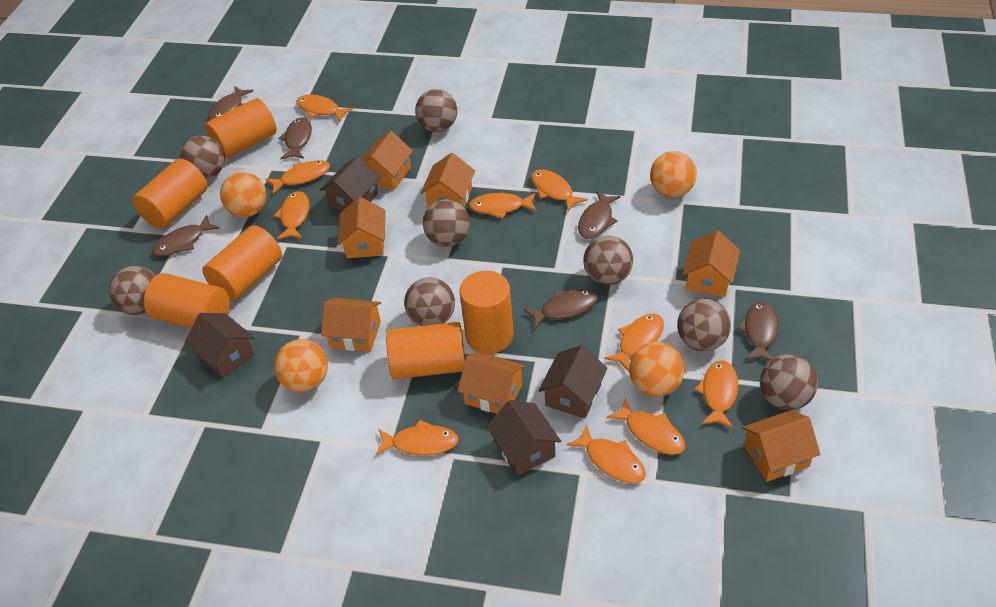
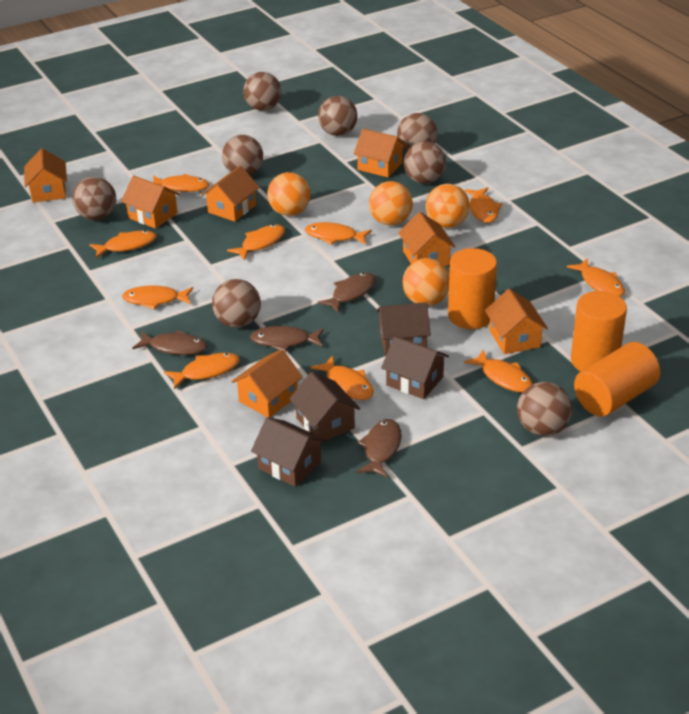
brown fish: [152,215,220,256] [208,86,253,121] [278,117,312,159] [524,289,598,329] [578,191,621,239] [737,301,779,361] = 6 -> [132,330,207,355] [250,326,324,352] [318,272,376,313] [357,419,402,478] = 4
orange cylinder: [133,158,207,229] [144,273,230,328] [202,225,282,301] [205,98,277,159] [386,322,465,379] [460,271,514,354] = 6 -> [448,248,497,329] [571,291,627,371] [574,342,660,417] = 3

